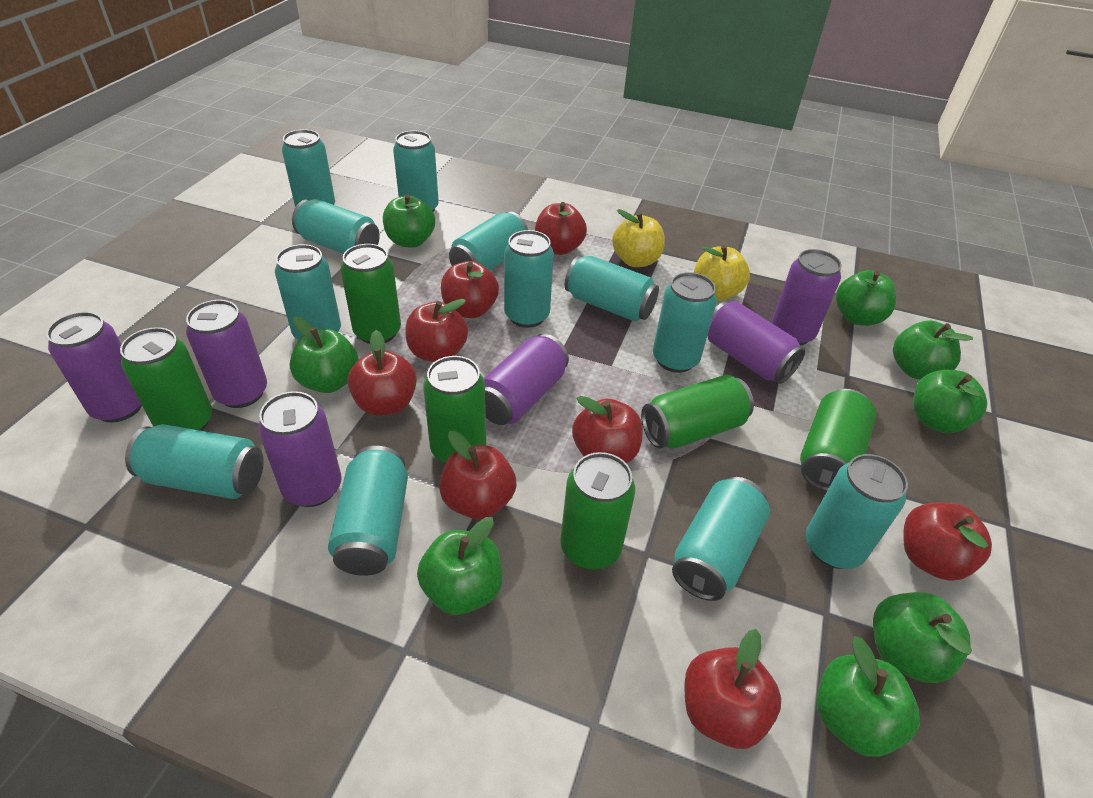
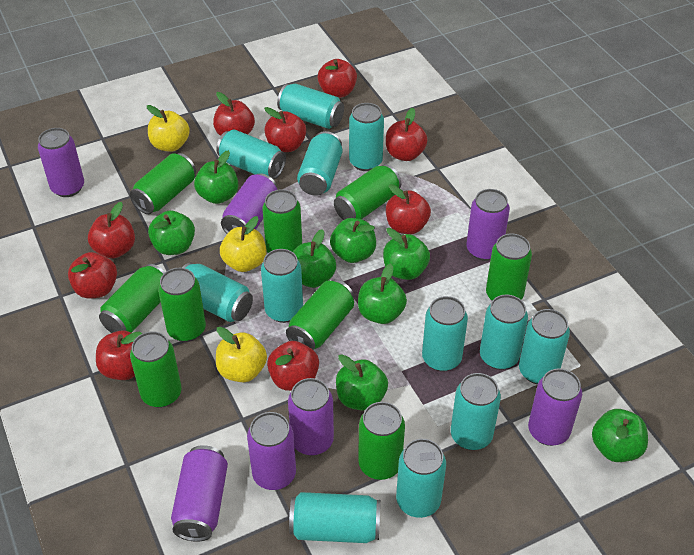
green can: [120,327,212,431] [341,244,401,344] [423,356,486,463] [560,452,635,570] [641,375,754,449] [800,389,877,492] = 6 -> [99,264,165,333] [130,153,196,214] [130,331,182,408] [158,268,206,342] [262,189,302,253] [286,279,354,350] [334,164,401,220] [358,402,405,480] [486,234,532,301] = 9
purple can: [46,312,142,423] [186,300,267,408] [258,391,342,507] [483,334,569,425] [708,301,805,384] [771,249,842,345] = 6 -> [38,128,84,197] [171,445,228,542] [221,173,278,234] [247,412,296,490] [288,378,334,456] [466,189,510,261] [528,368,582,446] = 7
red apple: [347,330,417,416] [405,299,468,362] [439,431,516,519] [441,261,499,318] [535,202,587,255] [572,396,643,463] [685,629,781,749] [903,503,992,581] = 8 -> [68,252,117,298] [88,202,135,258] [96,331,142,380] [213,92,255,136] [264,107,306,152] [267,341,319,391] [318,59,357,98] [386,108,427,161] [386,184,431,234] = 9
yellow apple: [612,209,665,267] [694,245,750,301] = 2 -> [147,105,190,152] [216,327,267,382] [220,216,267,272] = 3

